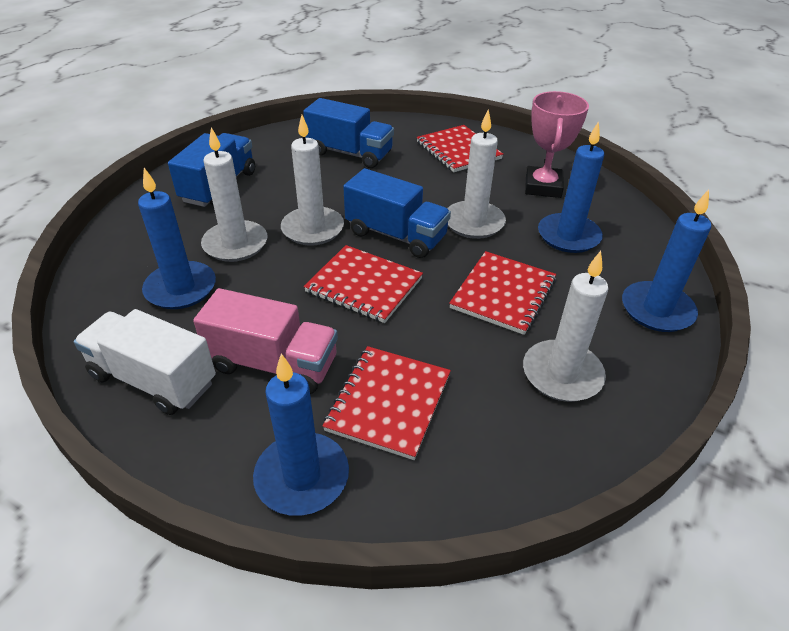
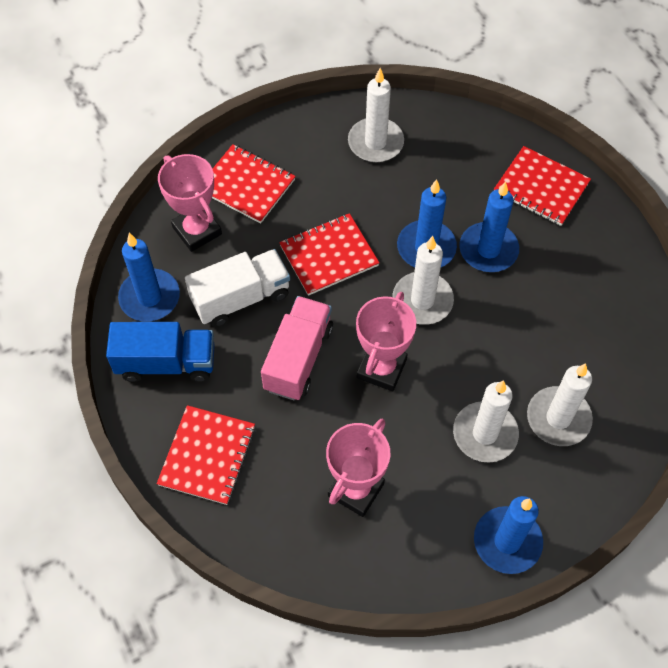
blue truck: [168,133,255,207] [303,98,394,168] [343,168,451,258] = 3 -> [106,322,215,382] = 1
pink trophy: [525,91,589,198] = 1 -> [158,154,222,252] [326,418,390,517] [356,292,416,391] = 3

